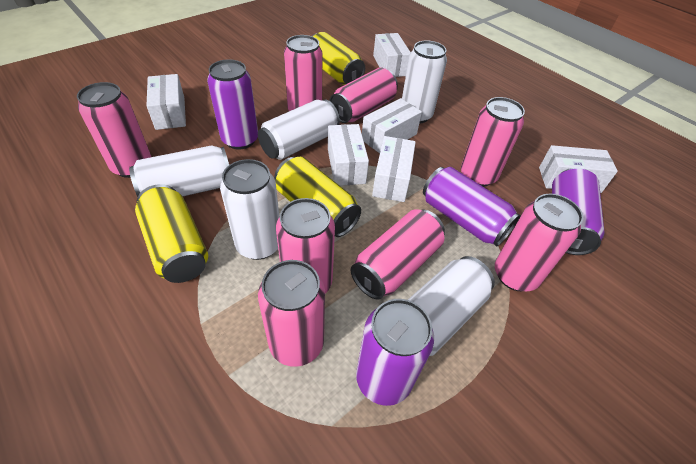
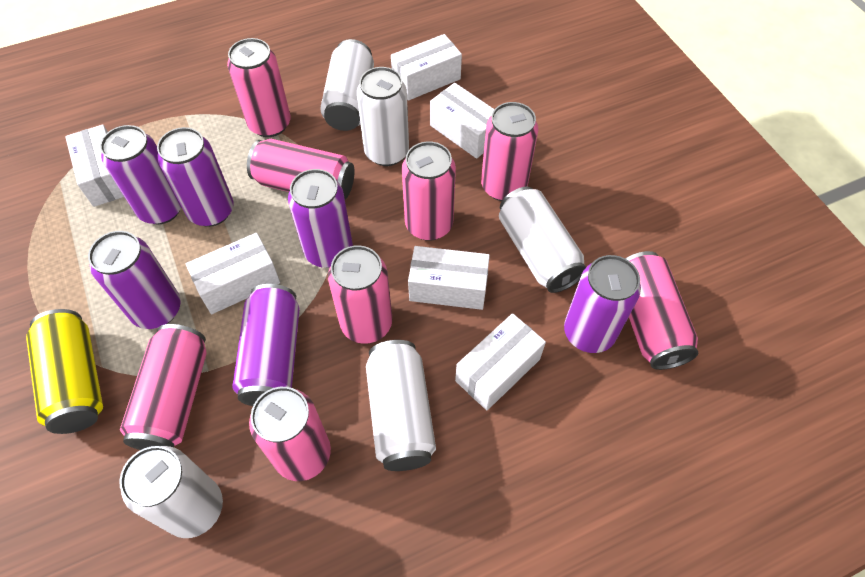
purple can: [207,59,258,150] [356,299,434,406] [423,167,521,247] [552,168,604,255] = 4 -> [88,231,181,329] [100,125,181,224] [157,127,233,227] [232,284,300,406] [288,169,353,268] [564,255,641,353] = 6
yellow can: [135,184,208,283] [274,157,361,237] [312,32,365,85] = 3 -> [26,309,103,434] = 1

